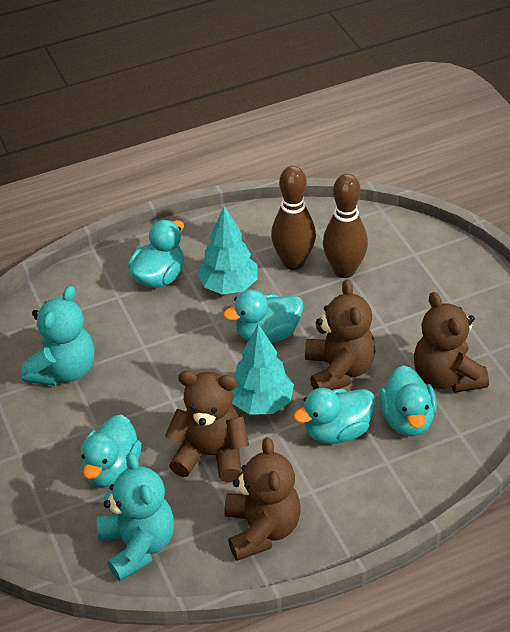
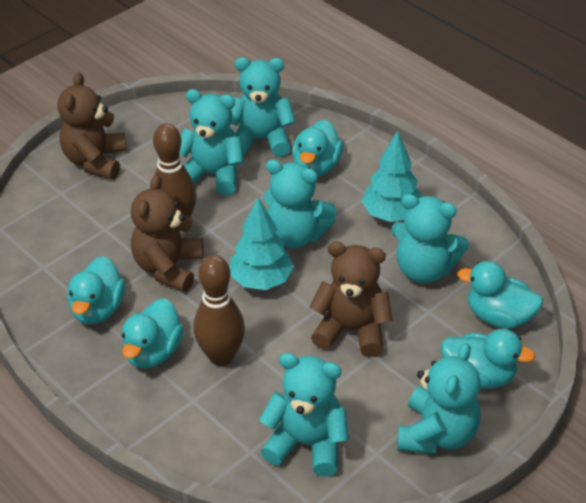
brown teddy bear: [165,371,249,482] [224,437,301,561] [305,280,375,390] [414,292,489,393] = 4 -> [58,72,127,179] [131,175,204,292] [309,242,393,357] = 3
turquoise teddy bear: [21,286,94,386] [97,452,174,581] = 2 -> [179,89,244,195] [231,57,296,157] [259,353,349,476] [264,159,336,248] [391,194,469,283] [397,343,481,454] = 6

